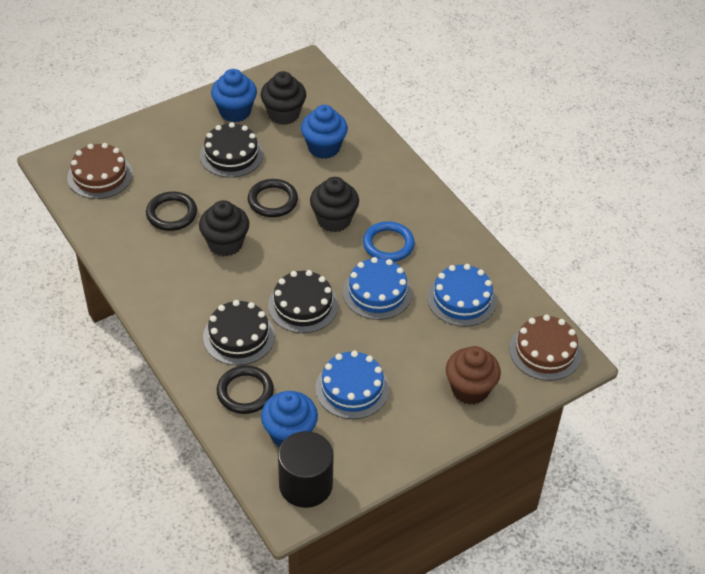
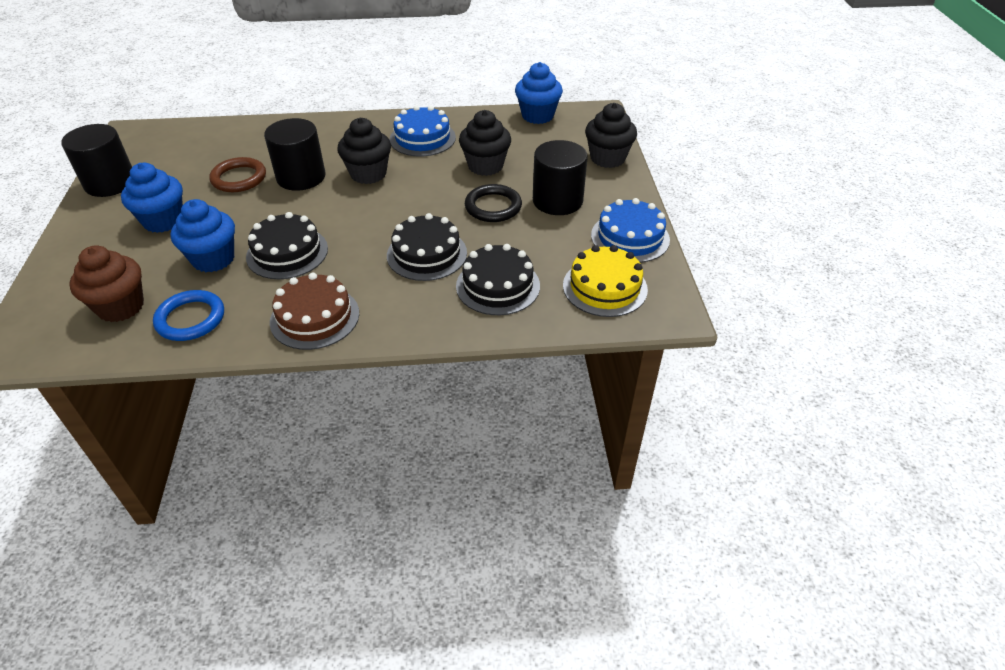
black cylinder: [278,431,334,508] = 1 -> [61,124,132,197] [264,118,325,191] [533,140,588,215] = 3
black ring: [146,192,197,231] [217,365,274,414] [248,179,298,217] = 3 -> [465,184,522,222] = 1
blue cake: [315,351,389,419] [343,257,412,320] [427,264,497,327] = 3 -> [390,105,456,157] [591,198,670,263] = 2
brown cake: [67,143,133,199] [509,315,582,381] = 2 -> [270,272,359,350] = 1
brown ring: none = 0 -> [209,157,266,192] = 1
yellow cake: none = 0 -> [563,245,648,317] = 1

